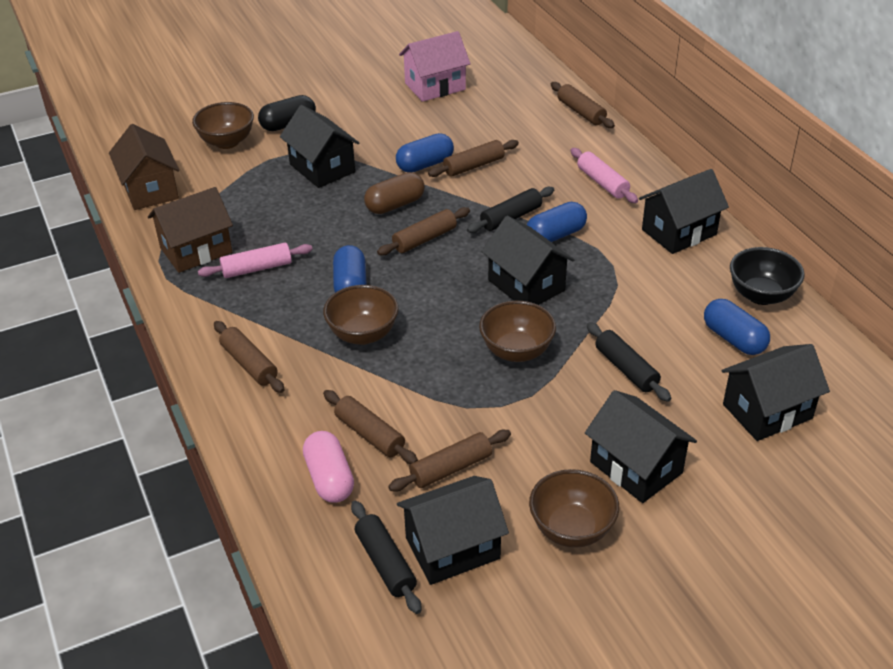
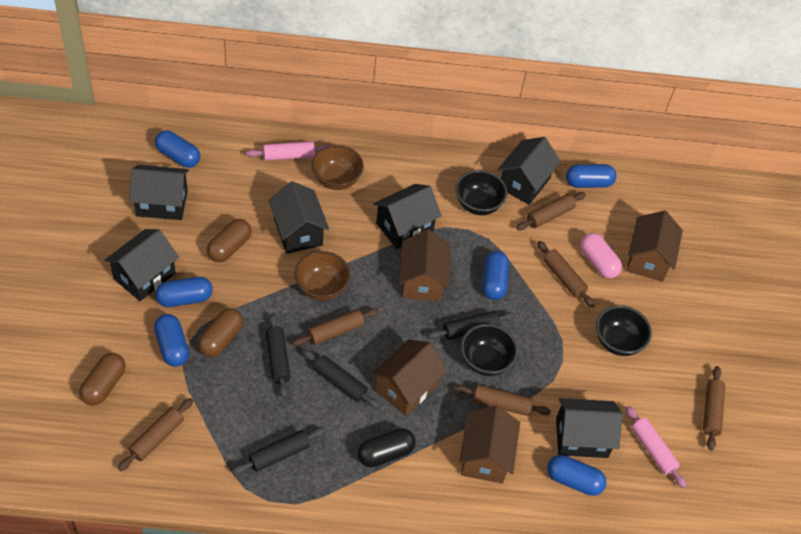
black bowl: [730,247,805,305] = 1 -> [456,170,507,215] [461,324,518,376] [596,305,652,356] = 3
black rolling pin: [351,501,421,614] [467,187,554,233] [587,322,671,402] = 3 -> [232,428,325,474] [266,313,291,398] [302,349,380,408] [427,311,515,340] = 4
blue capsule: [333,245,367,293] [396,133,454,172] [527,202,587,242] [704,299,770,355] = 4 -> [154,314,189,367] [155,130,200,168] [155,277,212,307] [482,251,509,300] [547,455,606,496] [566,164,616,188] = 6
brown bowl: [192,102,254,149] [323,285,399,345] [479,301,556,362] [529,469,619,548] = 4 -> [295,251,351,301] [312,145,364,190] = 2
brown capsule: [364,172,425,214] = 1 -> [79,353,126,406] [198,308,243,357] [207,219,252,262] = 3
brown house: [109,124,179,210] [148,187,233,273] = 2 -> [372,339,447,416] [399,230,451,302] [459,405,520,484] [626,210,683,282] = 4
pink house: [399,31,471,102] = 1 -> none = 0

